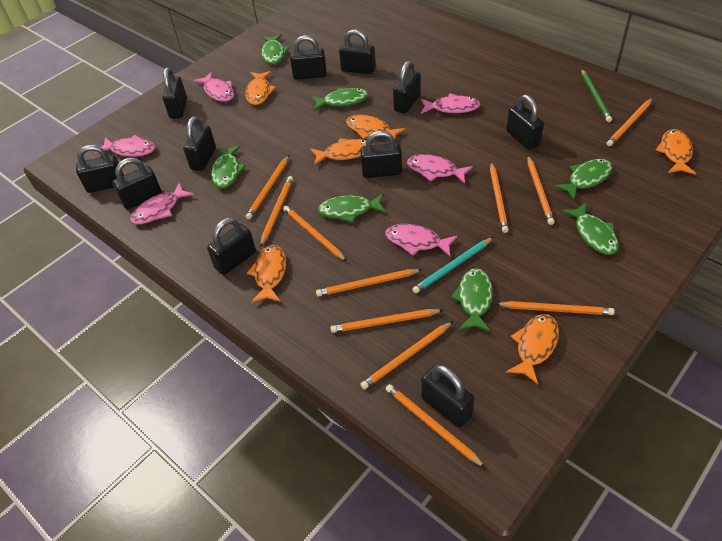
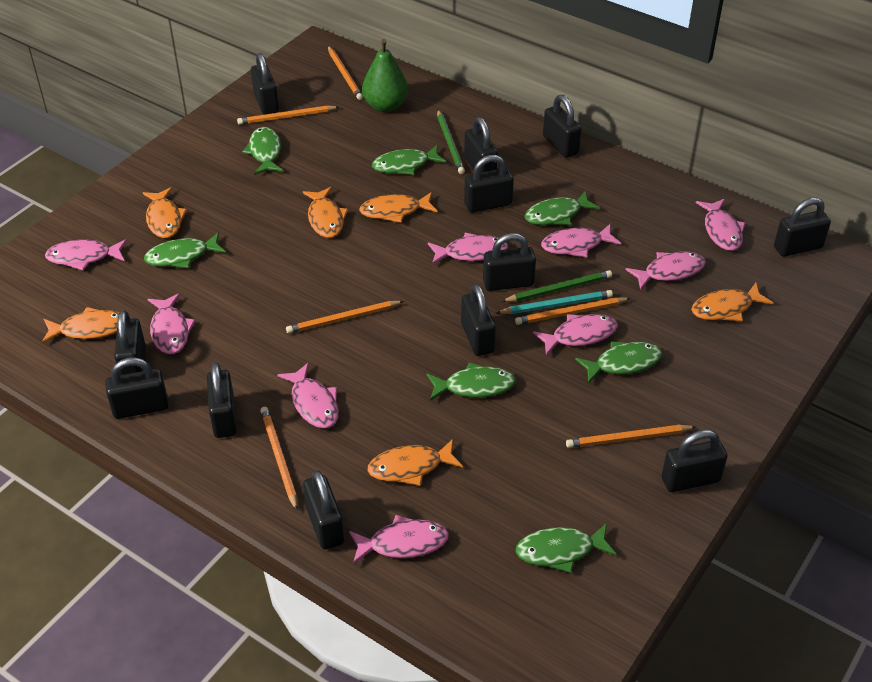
black padlock: [76,145,124,193] [112,157,162,210] [162,67,187,119] [183,116,216,171] [207,218,256,275] [290,35,327,80] [339,29,376,74] [360,131,402,178] [393,61,421,114] [421,365,474,428] [506,95,544,150] = 11 -> [105,357,169,419] [114,310,146,375] [207,362,237,438] [251,53,279,115] [303,470,344,550] [461,284,496,356] [464,117,498,173] [464,155,514,213] [483,233,536,291] [543,95,582,158] [661,429,728,492] [774,198,831,257] = 12
green pear: none = 0 -> [362,39,408,112] = 1
green pencil: [581,69,612,122] = 1 -> [437,110,465,174] [501,270,612,302] = 2
orange pencil: [246,155,289,219] [260,176,293,247] [283,206,347,261] [316,269,422,297] [331,309,443,333] [360,321,453,389] [386,384,486,468] [490,162,509,233] [496,301,615,315] [527,156,554,225] [607,98,653,146] = 11 -> [237,105,339,125] [260,407,298,510] [286,301,404,334] [328,46,363,100] [515,297,631,325] [566,425,696,448] = 6
pink fish: [95,135,155,157] [130,183,194,224] [193,72,234,102] [385,224,458,257] [407,154,473,184] [421,93,480,114] = 6 -> [45,239,127,270] [147,293,196,354] [277,363,339,428] [349,515,449,564] [428,233,508,265] [533,314,618,355] [541,224,621,257] [626,251,706,290] [696,199,745,251] = 9

